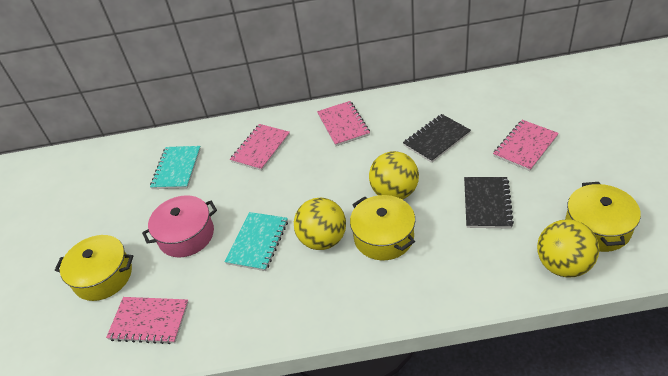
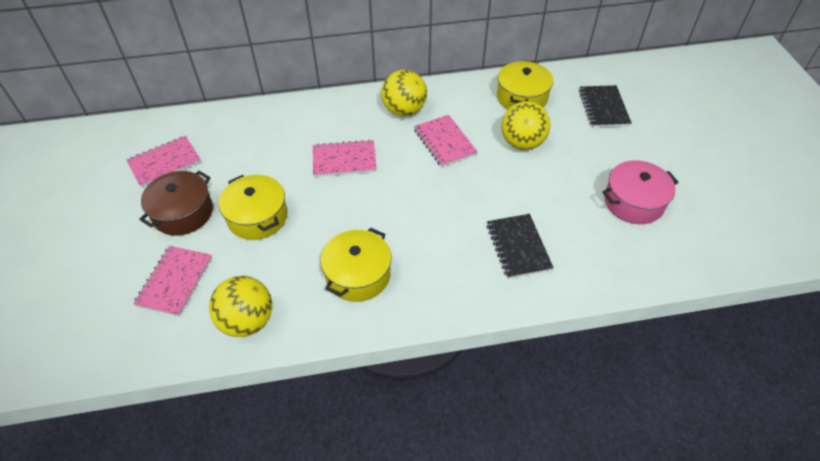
brown pot: none = 0 -> [139,171,213,236] = 1
turquoise notebook: [150,146,201,189] [225,212,288,271] = 2 -> none = 0

